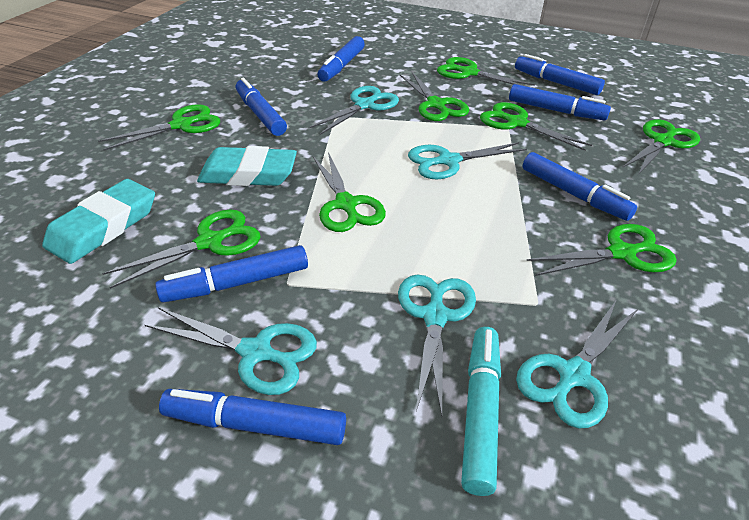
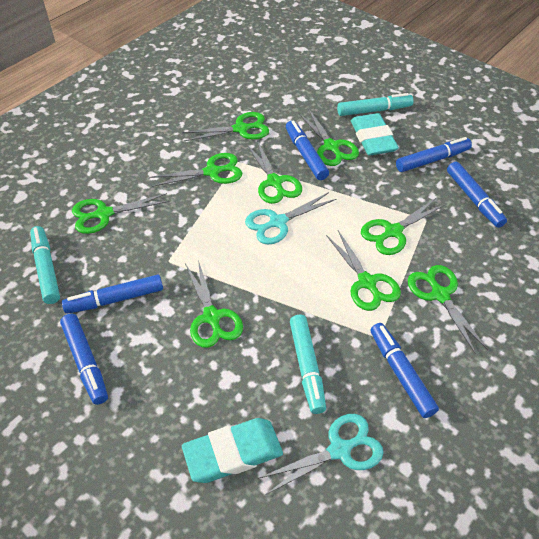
blue marker: [155,245,308,303] [159,389,346,445] [236,78,287,136] [317,36,365,82] [509,84,611,121] [515,54,605,95] [522,152,637,221] = 7 -> [60,314,108,405] [62,274,163,314] [286,121,329,180] [370,323,439,418] [396,137,472,172] [447,162,507,228] = 6
green scissors: [98,104,220,150] [102,210,260,289] [313,152,386,232] [400,71,469,121] [437,57,535,87] [480,102,592,151] [526,224,677,276] [622,119,700,175] = 8 -> [72,193,170,234] [149,153,242,187] [182,112,269,141] [185,260,243,348] [246,140,302,204] [299,109,359,166] [326,230,401,311] [361,198,446,255] [408,265,488,355] = 9
turquoise marker: [461,327,501,496] = 1 -> [30,226,60,304] [290,315,326,414] [337,93,413,116] = 3
turquoise scissors: [145,307,317,395] [309,86,399,135] [398,275,476,416] [408,142,527,180] [516,299,638,429] = 5 -> [245,192,336,245] [258,414,384,494] = 2

